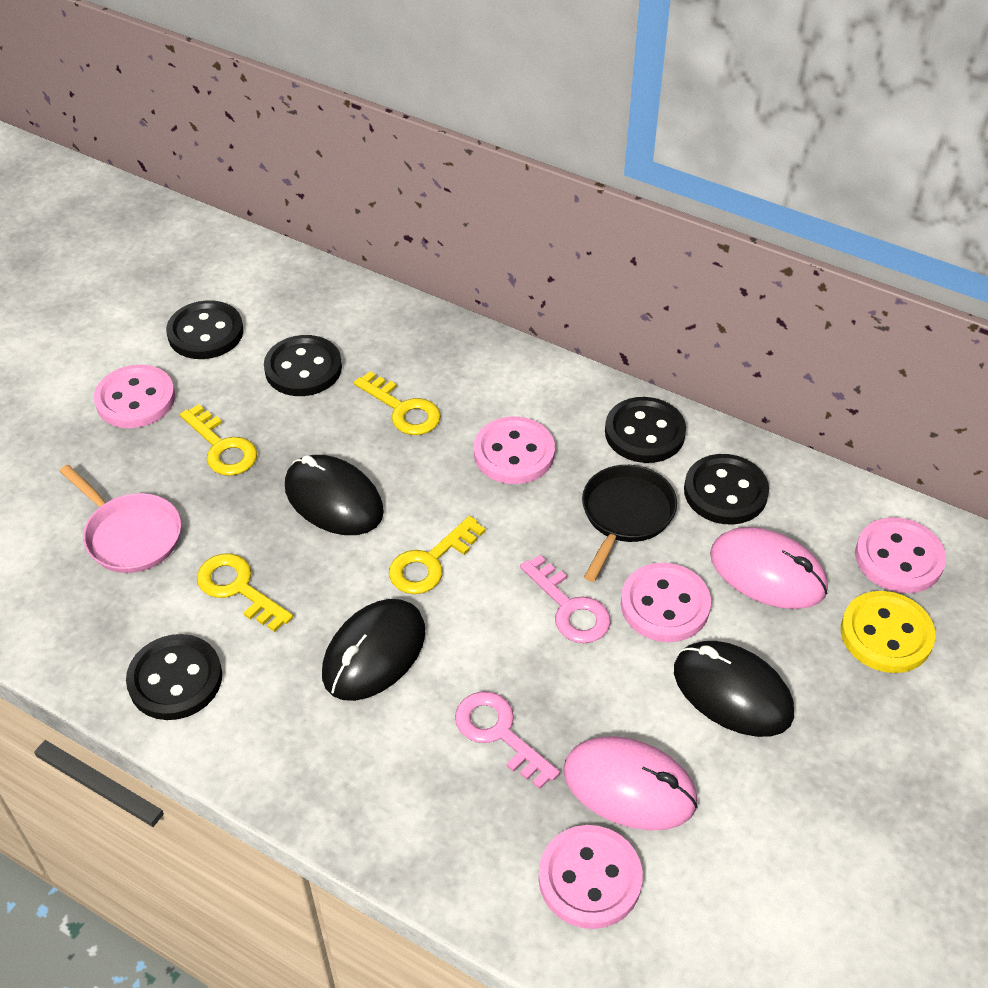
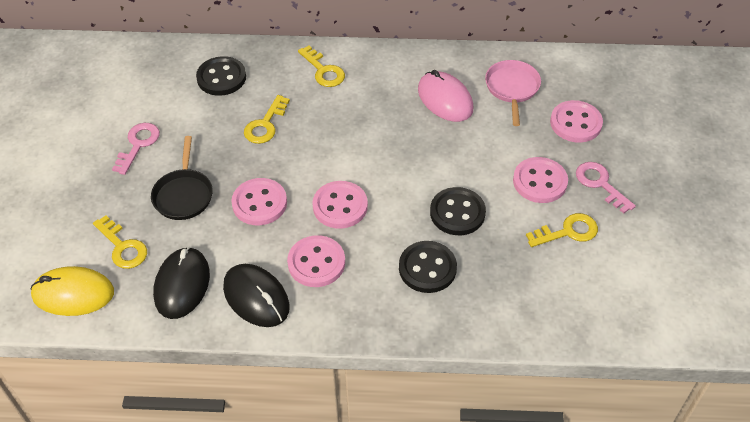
black button: [126,634,222,720] [166,300,243,359] [264,335,342,396] [605,397,686,463] [684,454,769,525] = 5 -> [196,56,246,96] [399,241,457,293] [430,187,486,235] = 3
black mouse: [285,455,384,535] [322,599,426,701] [674,641,794,737] = 3 -> [153,247,210,319] [223,264,290,327] = 2
pink mouse: [563,736,698,831] [710,527,828,609] = 2 -> [418,70,473,122] = 1
yellow button: [841,591,936,673] = 1 -> none = 0
yellow mouse: none = 0 -> [31,266,114,316] = 1

